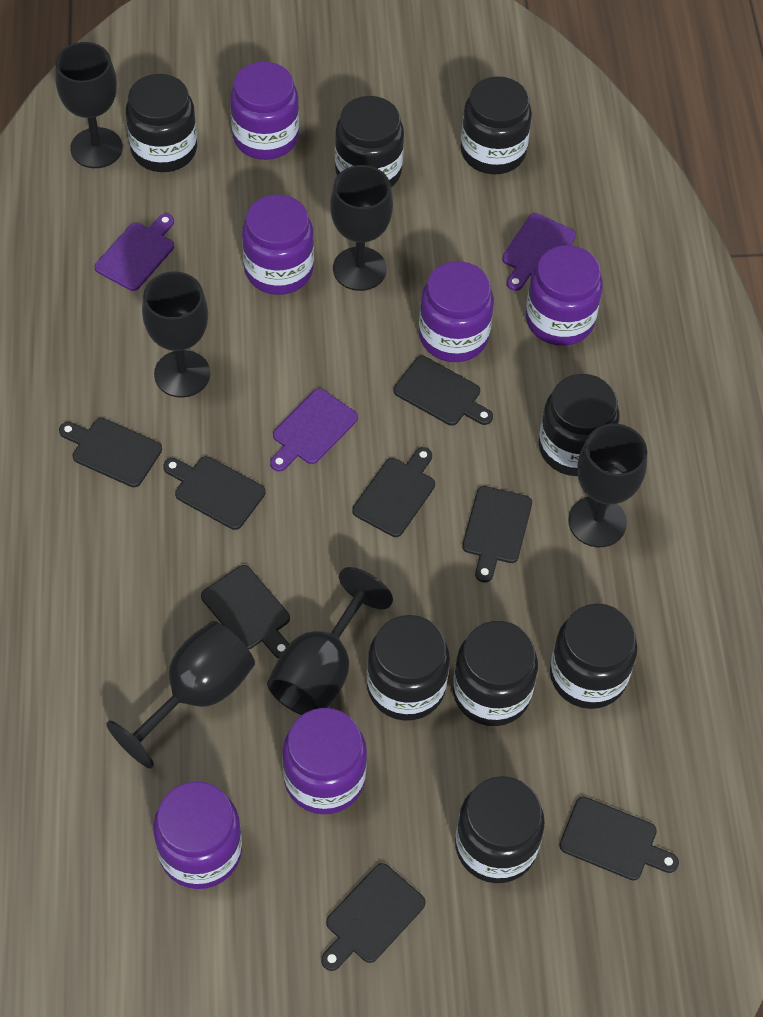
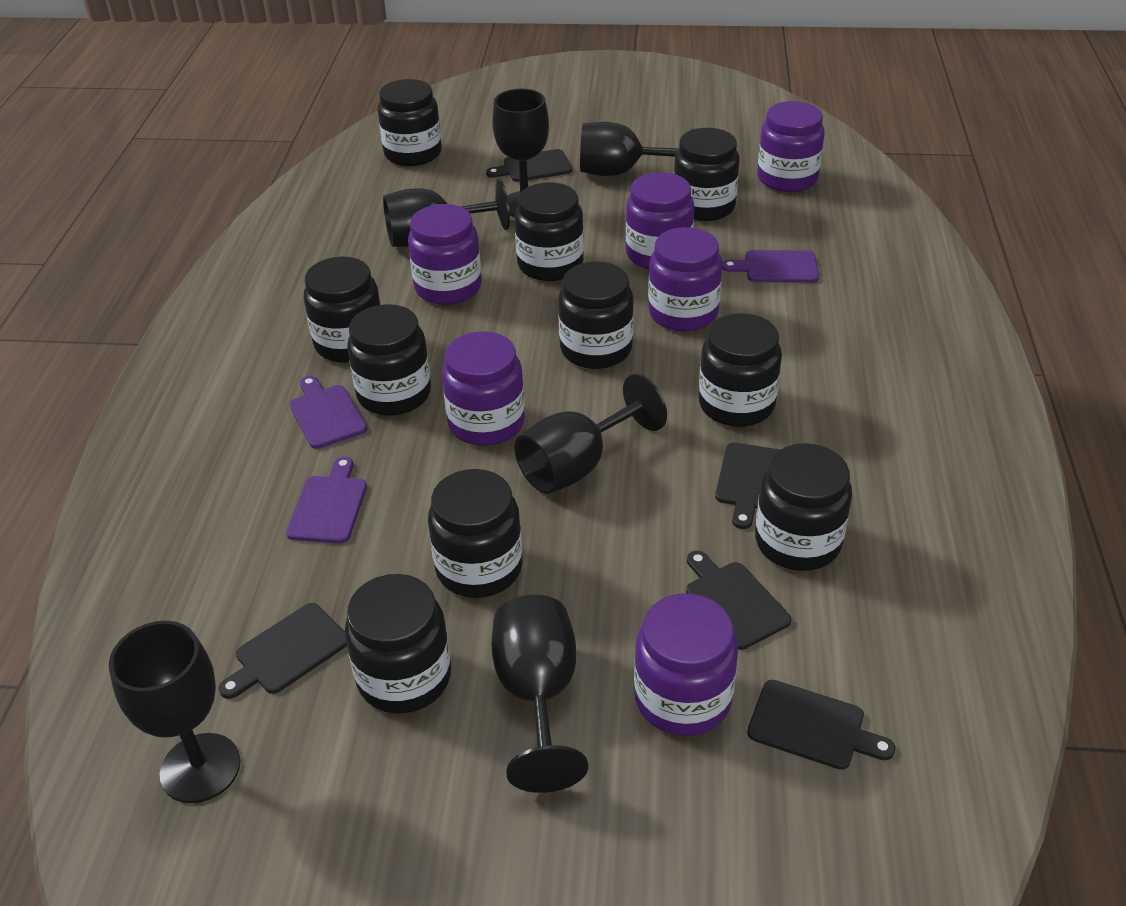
black cutting board: [59,418,162,487] [163,456,266,530] [201,565,290,658] [321,863,426,971] [352,447,435,537] [393,356,493,426] [462,486,532,582] [559,797,679,880] = 8 -> [219,603,347,699] [486,149,572,182] [686,551,792,650] [715,443,780,529] [747,680,895,770] = 5
black jar: [126,74,197,172] [335,96,404,187] [367,615,450,721] [453,621,538,726] [455,776,545,883] [461,76,532,174] [539,374,620,476] [550,604,638,709] = 8 -> [304,257,381,363] [345,574,451,714] [347,304,431,416] [378,79,442,166] [428,469,523,598] [515,182,584,281] [558,261,634,369] [674,128,740,221] [699,313,782,427] [755,443,852,571] = 10

